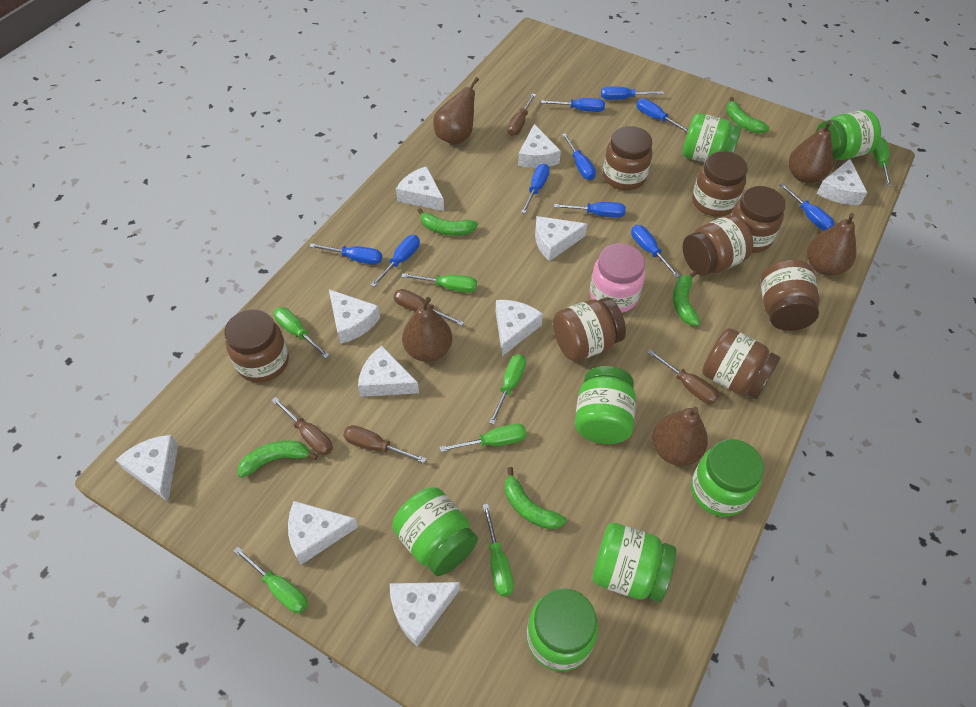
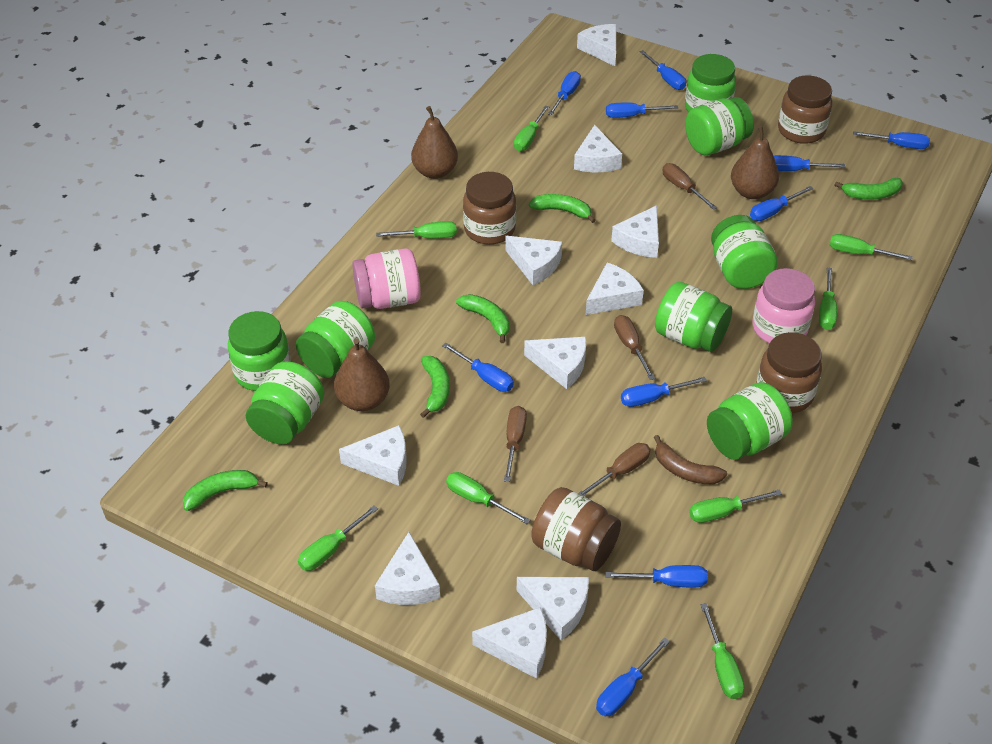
brown banana: none = 0 -> [654,435,727,484] = 1
brown jar: [224,309,289,383] [553,297,626,361] [603,126,653,190] [683,215,753,276] [692,151,748,217] [702,328,781,399] [731,186,786,253] [761,259,820,331] = 8 -> [463,172,516,245] [531,487,621,571] [756,332,822,413] [778,76,832,144] = 4
brown pear: [402,297,452,362] [433,77,479,145] [652,407,708,466] [789,121,833,183] [807,213,856,276] = 5 -> [334,338,390,411] [411,106,458,179] [731,126,779,199] = 3
brown screwdriver: [271,397,333,455] [343,425,427,463] [394,289,464,326] [507,93,536,136] [647,349,719,404] = 5 -> [504,406,527,482] [579,443,651,496] [614,315,655,380] [663,163,717,210] = 4
green jar: [392,487,478,576] [527,588,598,671] [575,366,636,444] [592,523,676,602] [682,113,742,163] [691,439,764,517] [816,110,881,160] = 7 -> [228,311,291,391] [246,361,324,444] [296,301,375,378] [655,282,732,352] [685,54,736,113] [685,97,754,155] [707,382,793,460] [711,215,778,289] = 8
green screwdriver: [234,547,308,613] [274,307,330,359] [401,273,477,293] [440,424,527,452] [483,504,514,596] [489,354,526,425] [873,137,892,186] = 7 -> [298,506,378,571] [376,221,457,238] [446,472,530,524] [514,105,549,151] [689,489,782,523] [700,603,744,699] [819,268,837,330] [830,234,913,260] = 8
pink jar: [590,243,645,313] = 1 -> [352,249,421,309] [752,268,815,343] = 2

